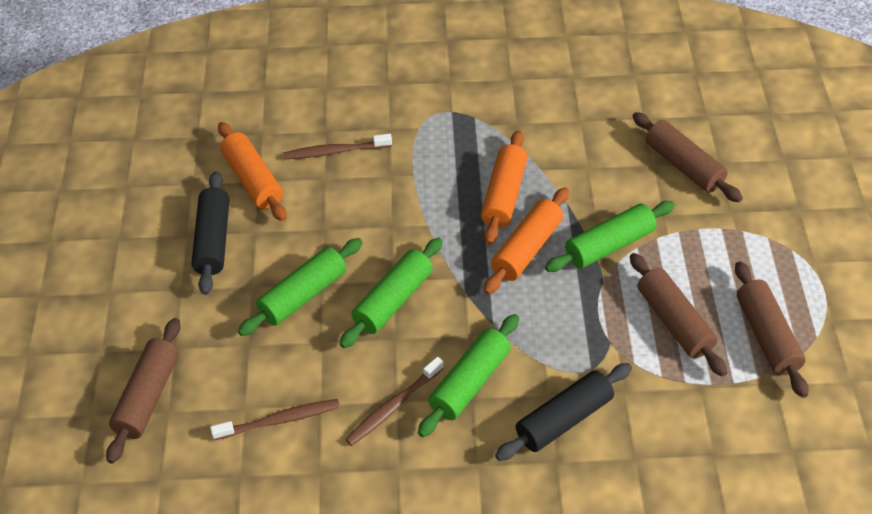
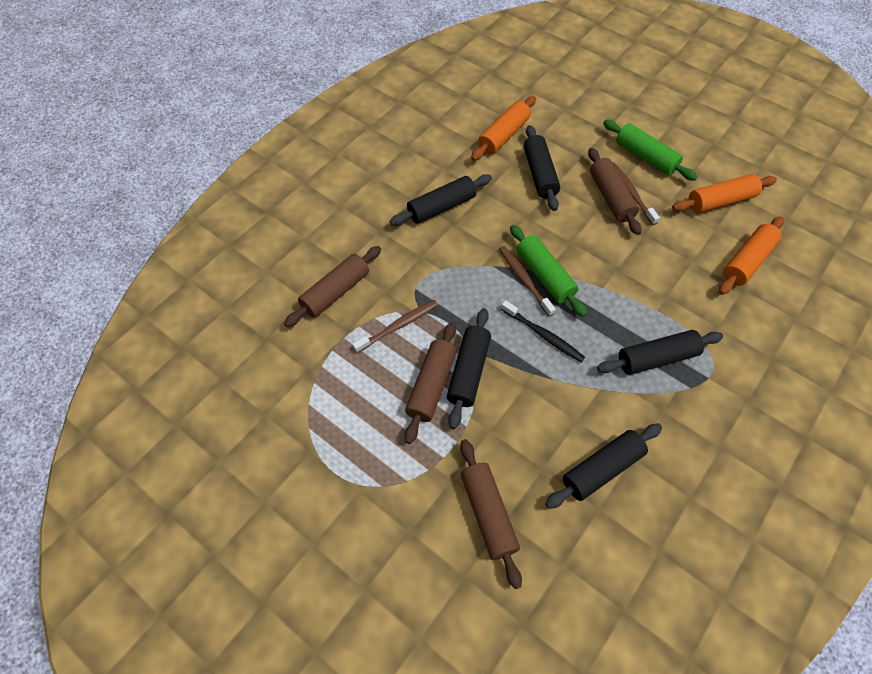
black rolling pin: [191,171,229,295] [495,363,632,461] = 2 -> [390,174,492,226] [447,308,491,429] [524,125,560,211] [545,423,662,509] [597,330,723,375] = 5
black toothbrush: none = 0 -> [501,300,585,362] = 1
green rolling pin: [238,238,363,336] [340,237,443,348] [418,314,519,437] [545,201,675,272] = 4 -> [510,225,587,317] [603,120,698,181] = 2

